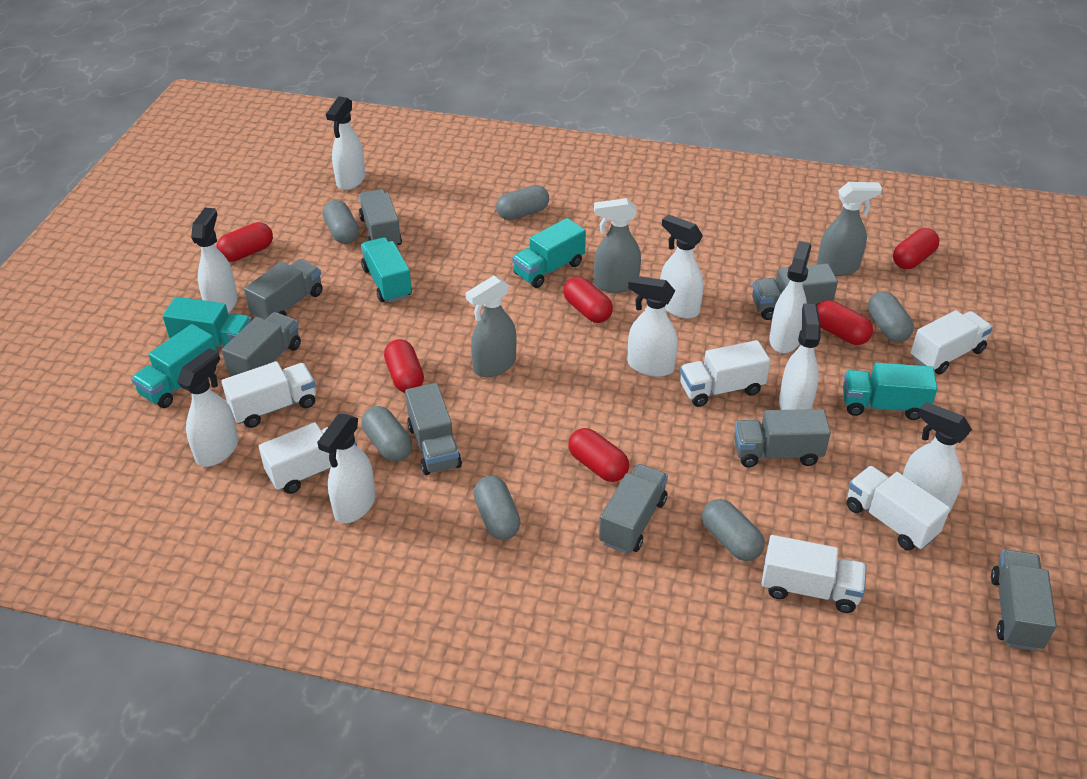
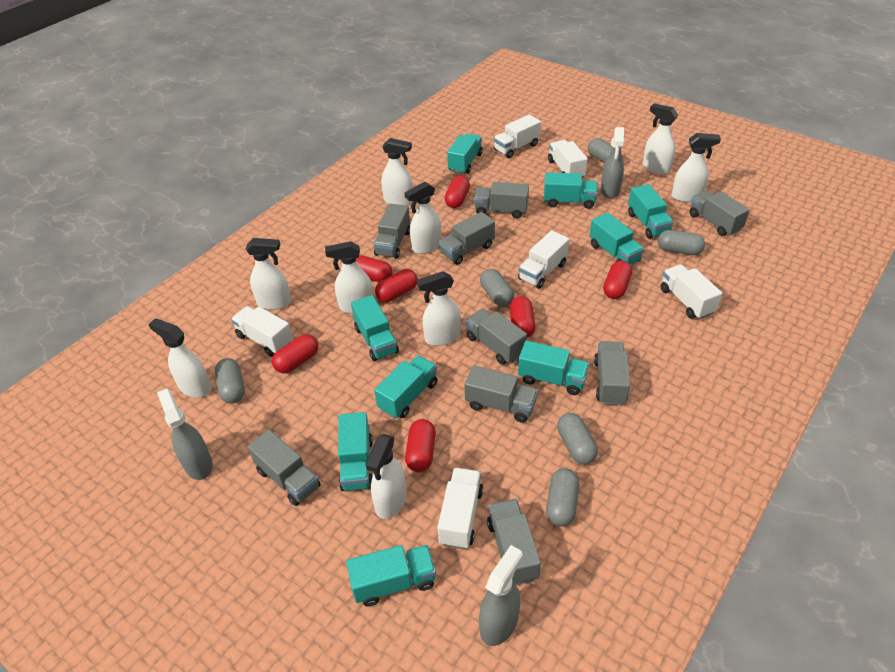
grey truck: [222,312,301,376] [244,259,323,320] [359,189,402,247] [405,383,462,475] [599,464,668,554] [734,409,831,467] [752,264,838,320] [991,550,1057,651] = 8 -> [247,430,321,506] [374,204,410,259] [439,212,495,265] [465,365,538,423] [466,309,527,365] [474,182,529,218] [487,499,541,585] [594,341,630,405] [689,190,750,236] = 9
red capsule: [216,222,273,262] [384,339,424,393] [563,277,613,323] [568,428,629,482] [817,300,873,345] [893,228,939,269] = 6 -> [272,334,318,373] [356,255,393,282] [375,269,418,302] [405,419,436,472] [444,176,470,208] [509,296,536,338] [603,261,632,299] = 7
turquoise truck: [131,324,217,408] [162,297,252,348] [361,237,412,303] [512,218,586,288] [843,362,938,420] = 5 -> [338,412,373,491] [346,545,436,606] [351,295,399,361] [374,355,437,419] [447,134,483,174] [518,340,589,395] [544,172,598,209] [589,213,644,265] [628,184,674,239] = 9

